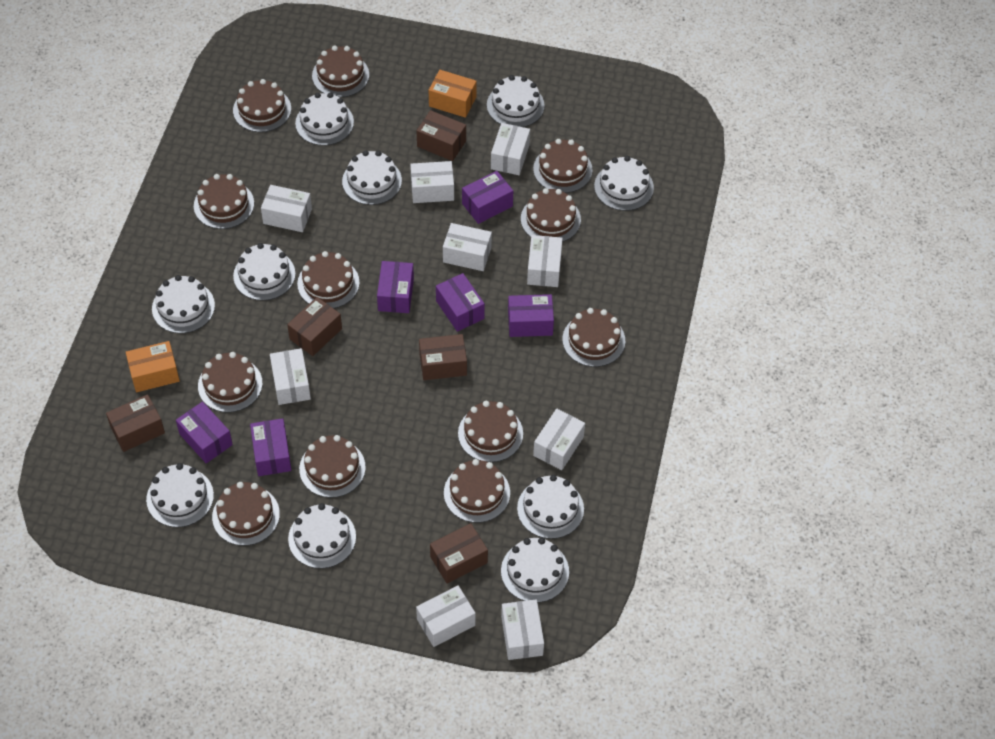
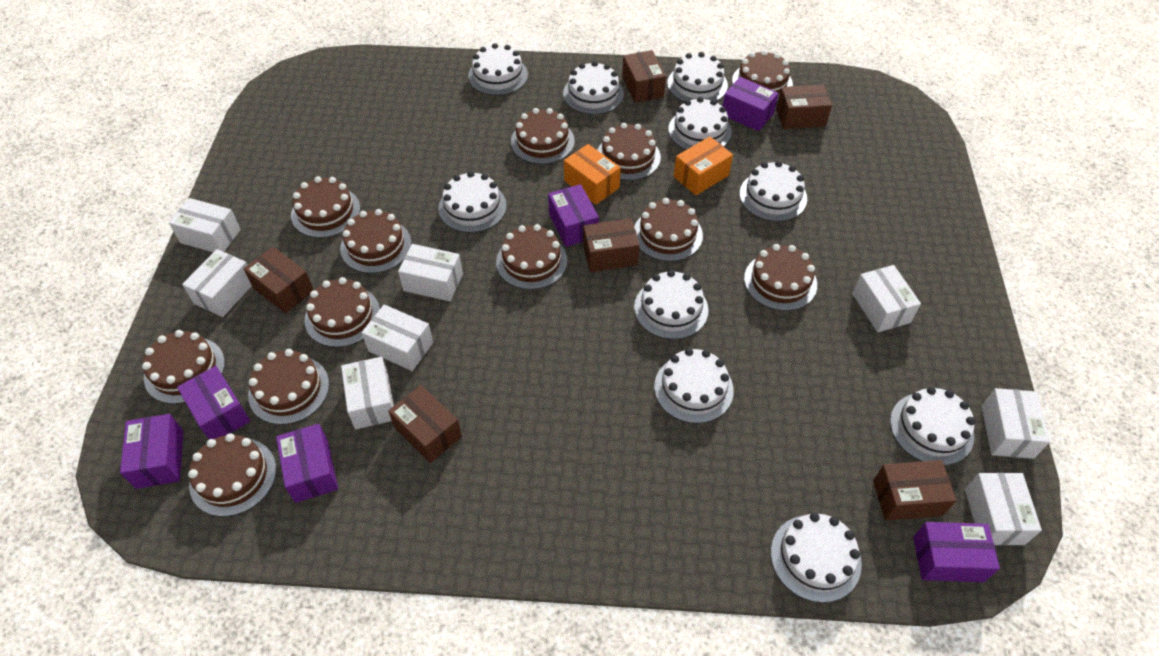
brown box: [106,394,165,452] [287,297,342,356] [417,110,466,161] [419,334,467,380] [430,523,488,584] = 5 -> [244,247,314,314] [388,385,462,463] [583,218,640,272] [622,50,666,103] [776,84,832,129] [873,460,957,521] = 6
white box: [261,185,312,232] [270,348,311,405] [410,161,454,203] [416,585,476,647] [443,223,492,271] [491,123,530,175] [501,600,544,660] [527,235,563,287] [533,408,585,470] = 9 -> [169,198,241,252] [182,249,252,317] [341,357,394,429] [362,304,433,371] [398,244,463,301] [852,265,921,332] [965,473,1042,545] [982,388,1050,459] = 8

